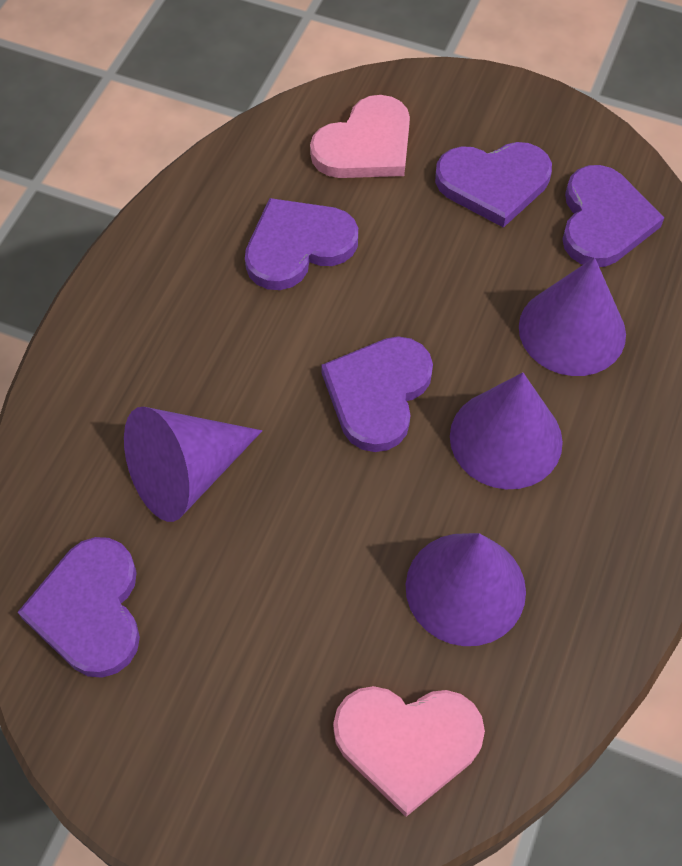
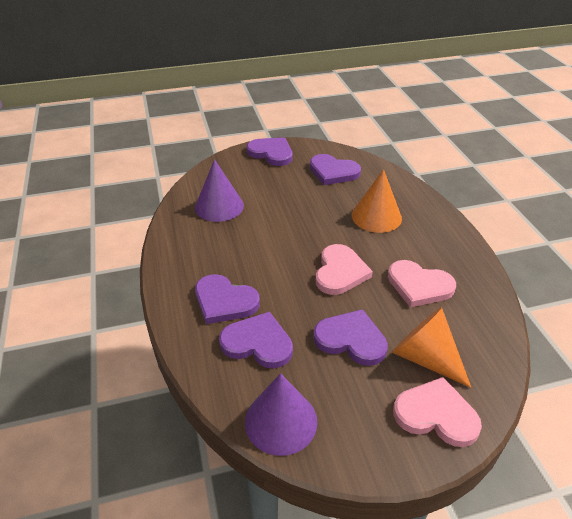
orange cone: none = 0 -> [352,169,402,233] [392,307,471,388] = 2
pink heart: [310,95,410,178] [333,686,485,817] = 2 -> [316,244,373,295] [388,260,456,307] [393,377,482,447] = 3
purple cone: [124,407,262,522] [406,533,526,646] [450,372,563,489] [519,257,626,376] = 4 -> [195,159,244,222] [245,373,317,456] = 2

